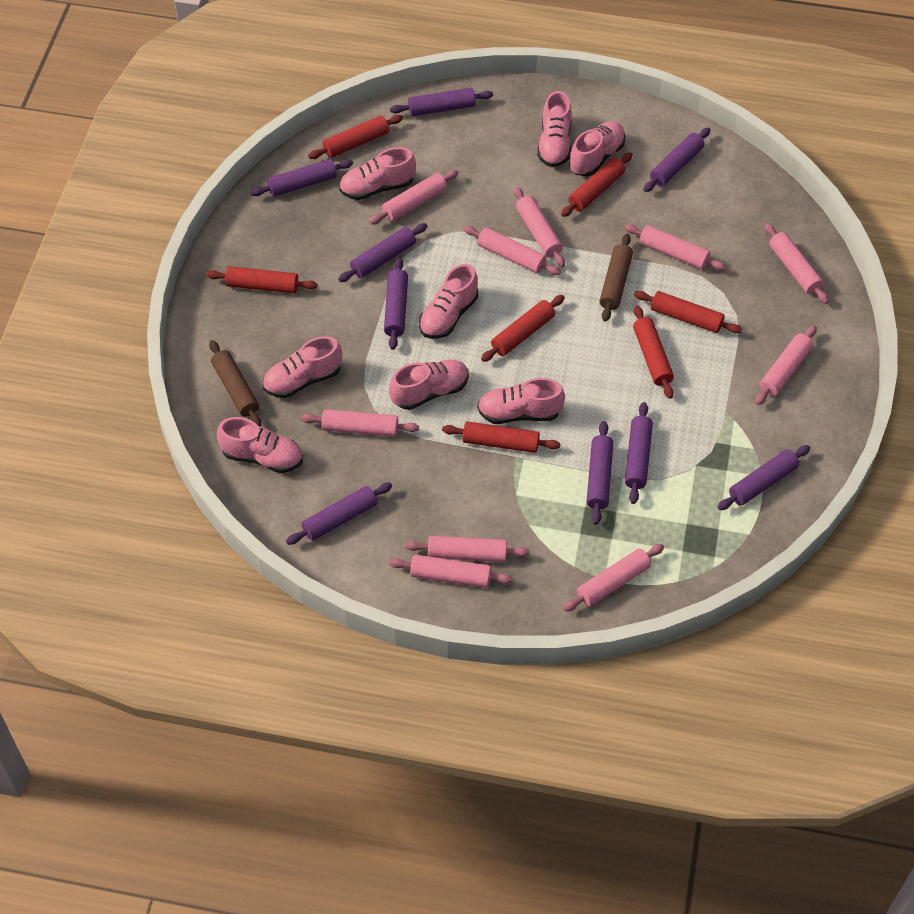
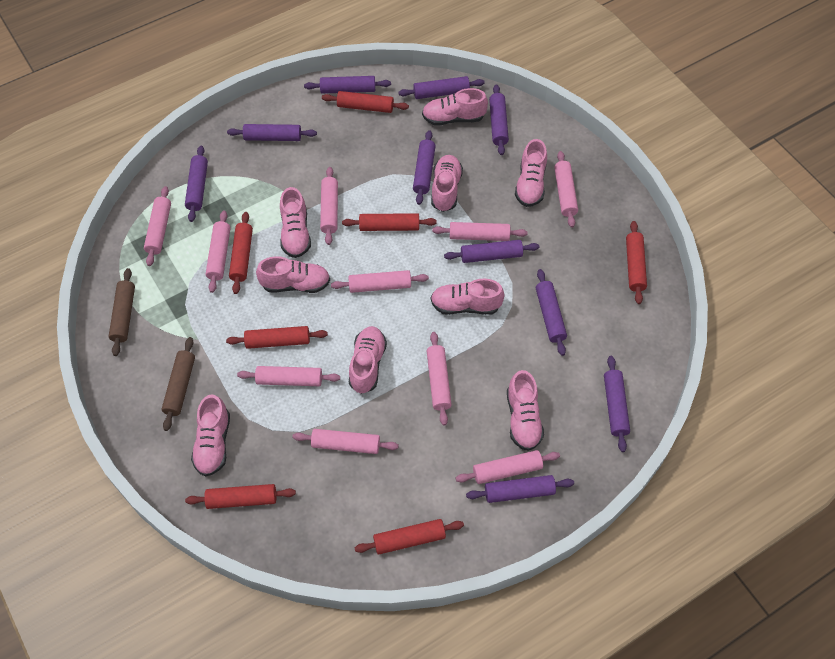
pink shoe: [217,417,303,473] [263,336,342,398] [339,147,416,200] [389,359,469,410] [419,264,478,339] [477,378,565,424] [537,91,572,167] [569,121,625,176] = 8 -> [191,395,230,476] [256,256,330,293] [280,187,311,258] [349,326,387,394] [422,88,488,126] [431,155,463,212] [431,278,505,315] [507,370,544,451] [515,139,547,207] = 9
purple rolling pin: [250,159,353,197] [286,482,392,545] [338,223,427,282] [384,257,408,350] [390,88,493,116] [587,421,613,525] [625,402,653,504] [644,127,710,192] [718,445,810,510] = 9 -> [185,146,208,222] [227,124,317,141] [304,76,391,94] [398,76,485,99] [413,130,435,205] [444,240,540,263] [466,475,574,503] [489,84,509,155] [536,269,567,356] [604,356,630,452] = 10

